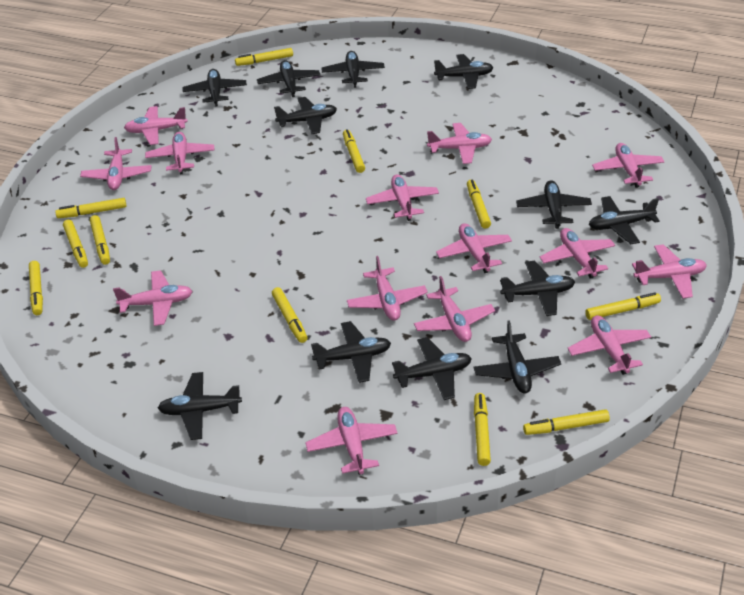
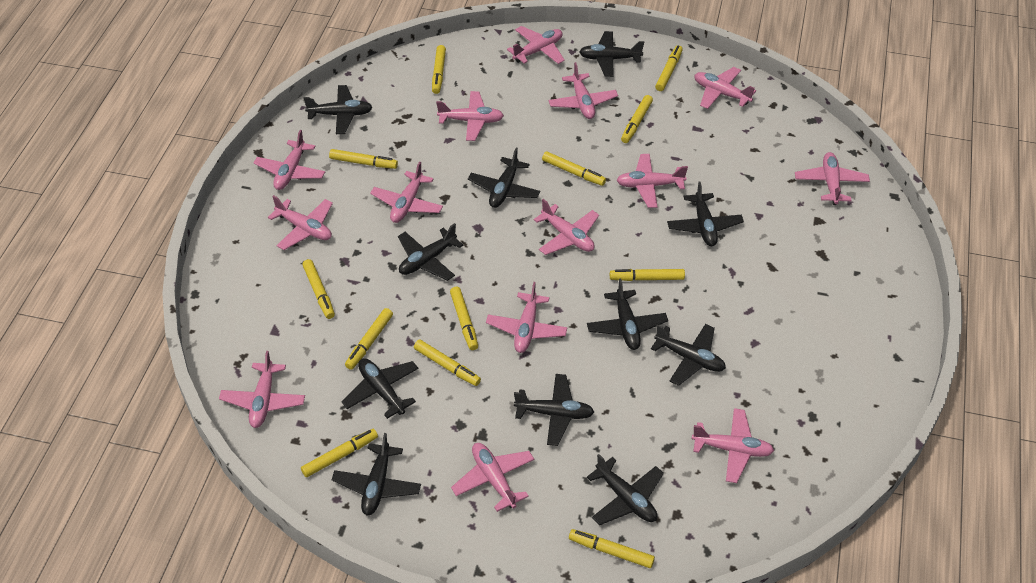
black plane: [158,372,242,440] [182,69,247,107] [257,60,320,97] [274,97,337,134] [311,321,391,383] [321,51,385,88] [392,337,472,400] [434,54,493,89] [474,320,561,393] [500,261,575,316] [516,180,592,229] [589,196,660,244] = 12 -> [304,85,373,134] [332,433,421,516] [341,358,419,419] [398,223,463,281] [468,147,541,208] [514,374,594,446] [579,31,644,77] [587,279,668,350] [587,454,664,525] [651,324,726,386] [667,181,744,246] = 11
yellow marker: [29,261,43,315] [55,198,127,218] [63,220,88,268] [90,215,110,265] [235,48,293,66] [272,287,308,343] [343,129,365,173] [467,180,491,229] [474,393,491,466] [523,409,610,435] [585,292,661,320] = 11 -> [301,429,378,477] [303,259,335,319] [329,149,398,169] [345,308,393,370] [414,339,481,386] [432,45,446,94] [450,287,478,350] [542,152,606,186] [569,529,655,568] [610,269,685,281] [621,95,653,143] [655,45,683,91] = 12

